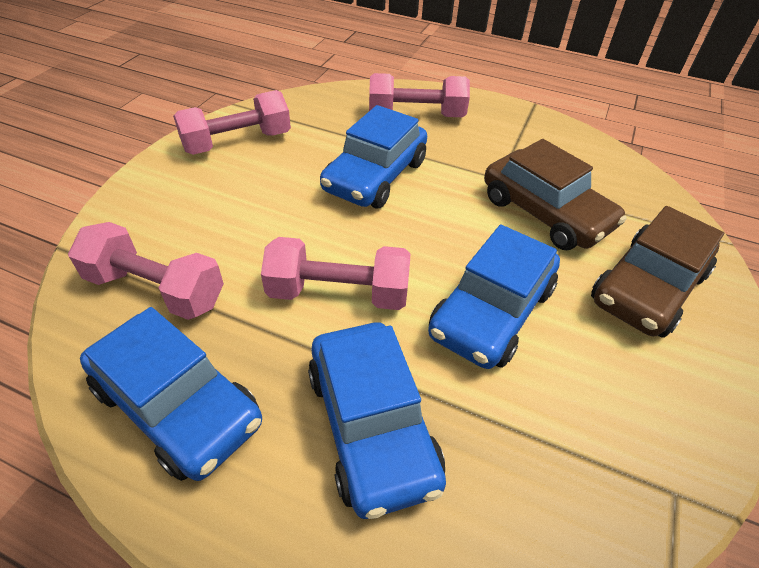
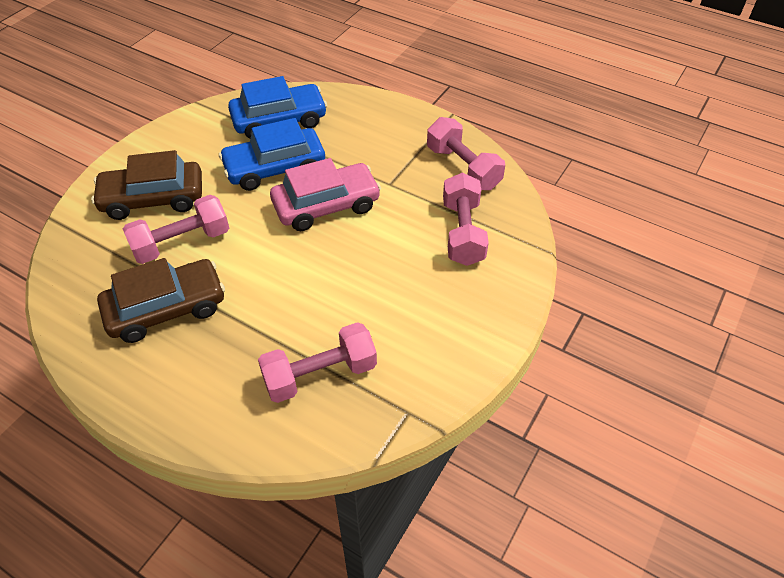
blue car: [80,307,262,481] [308,323,446,519] [320,105,427,208] [428,224,560,369] = 4 -> [219,118,325,191] [228,76,327,139] = 2
pink car: none = 0 -> [270,158,381,231] = 1

